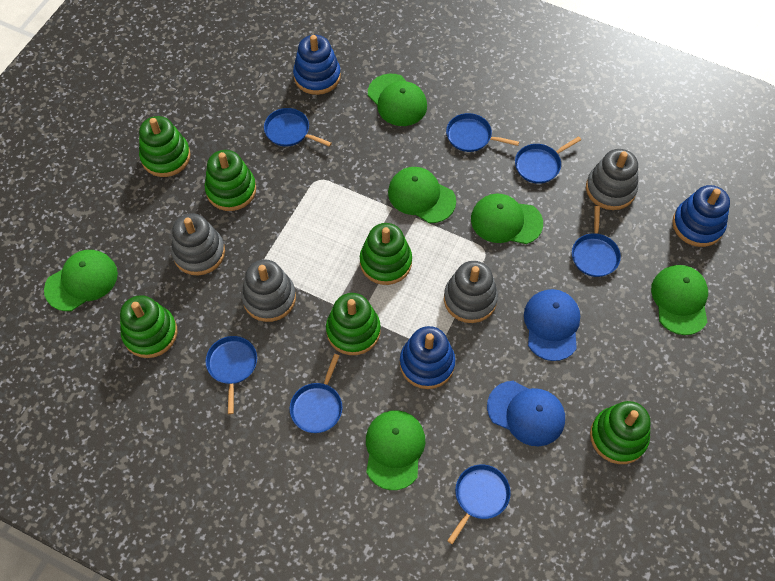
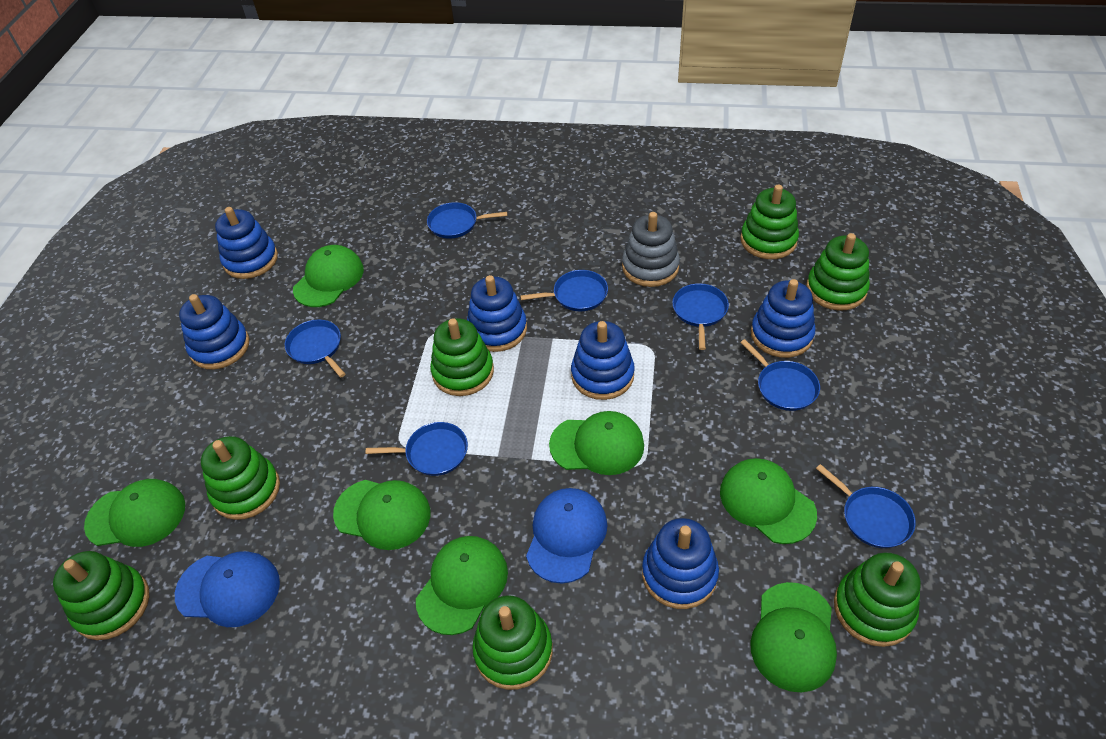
blue stacking toy: [293,35,341,95] [400,326,455,389] [672,185,730,247] = 3 -> [179,294,249,369] [215,207,278,279] [467,275,527,352] [571,321,635,400] [642,518,719,609] [751,279,816,358] = 6
green cap: [44,250,118,311] [366,410,425,490] [368,74,427,126] [388,167,456,223] [471,193,543,244] [651,265,708,335] = 6 -> [84,479,185,547] [293,245,364,307] [333,480,430,550] [416,536,508,635] [549,411,644,475] [720,458,817,544] [750,582,837,692] = 7
green stacking toy: [120,295,177,358] [139,116,191,177] [205,150,256,211] [326,293,381,355] [360,223,412,285] [590,401,651,464] = 6 -> [53,551,149,640] [201,436,280,520] [430,318,494,396] [472,595,553,690] [740,185,799,259] [806,233,870,311] [834,552,921,647] = 7
grey stacking toy: [171,213,225,275] [241,259,296,322] [444,261,498,323] [586,149,638,210] = 4 -> [622,212,680,287] = 1

